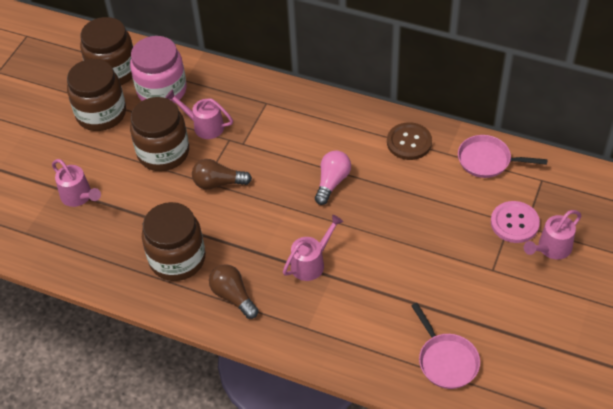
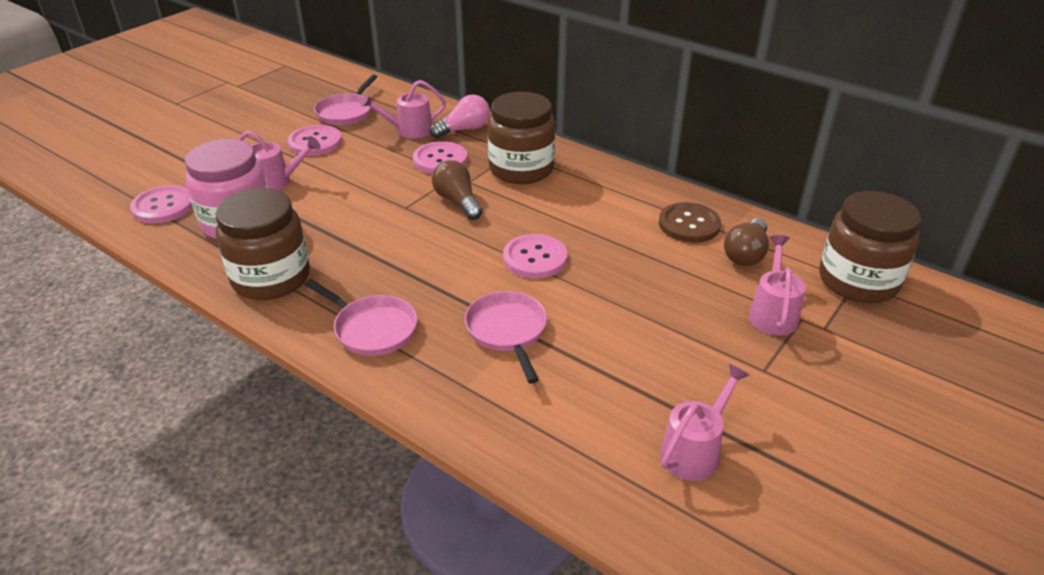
brown jar: [67,59,126,131] [80,17,133,85] [130,97,189,171] [142,202,205,281] = 4 -> [216,188,310,300] [488,92,556,184] [819,191,921,303] = 3
pink button: [491,201,540,243] = 1 -> [130,185,193,223] [288,125,342,156] [413,141,468,174] [503,234,567,278] = 4
pink pan: [411,303,480,389] [458,135,548,178] = 2 -> [305,279,417,356] [314,75,377,126] [465,291,547,384] = 3

